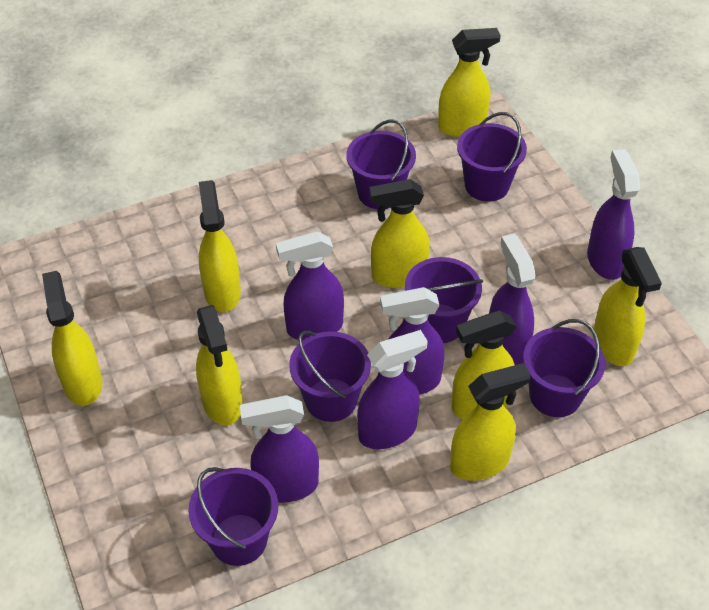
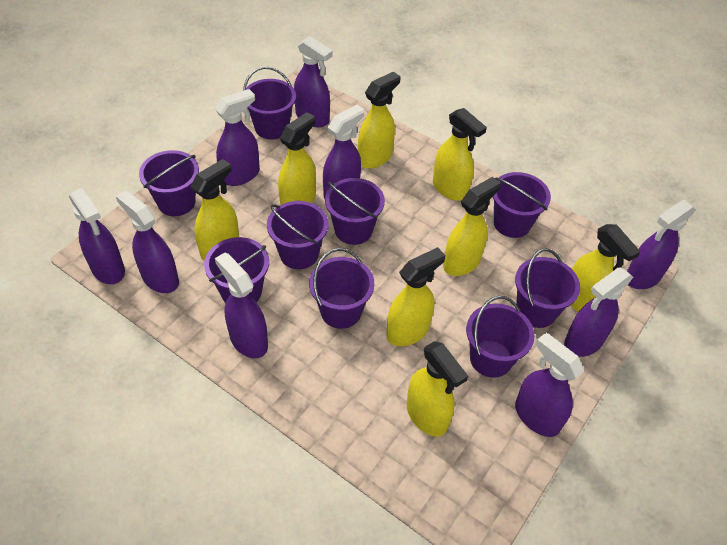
purple bucket: [188,467,278,566] [289,331,371,422] [346,119,416,209] [405,257,483,343] [457,112,527,202] [523,319,605,417] = 6 -> [139,150,199,216] [204,237,269,303] [243,67,296,139] [267,201,328,269] [309,248,374,329] [325,178,385,245] [466,296,535,378] [493,172,551,238] [515,249,580,328] = 9
purple spray bottle: [240,395,319,503] [276,231,344,340] [357,330,428,449] [380,287,445,395] [489,234,536,365] [587,149,640,280] = 6 -> [69,188,125,284] [116,190,179,293] [215,89,260,186] [215,252,268,358] [294,36,333,127] [323,105,364,199] [515,333,584,437] [564,267,633,357] [627,200,696,289] = 9

